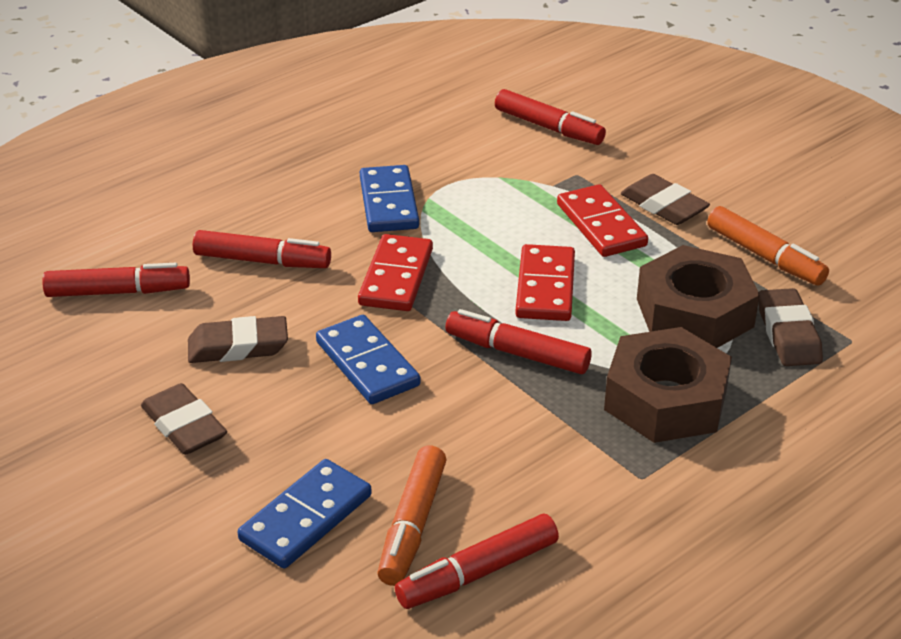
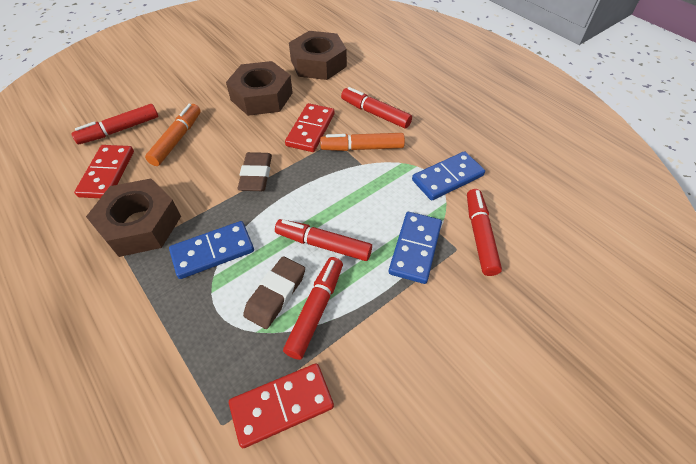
brown eraser: [141,383,227,455] [188,316,288,363] [621,174,710,225] [759,288,823,366] = 4 -> [237,152,272,191] [243,256,305,329] = 2
brown nut: [604,327,732,443] [637,245,760,348] = 2 -> [86,179,181,257] [226,61,293,116] [289,31,347,80] = 3

